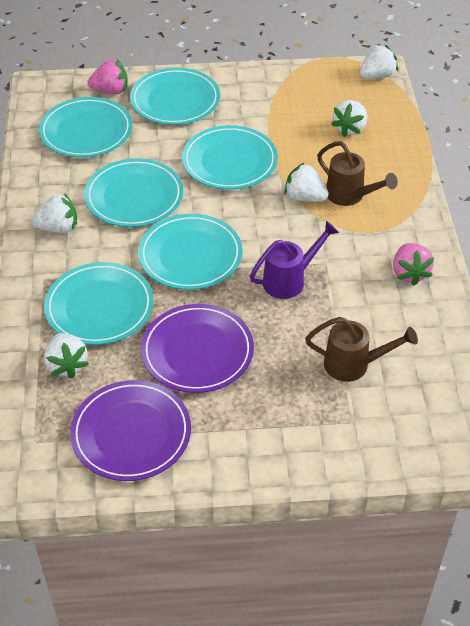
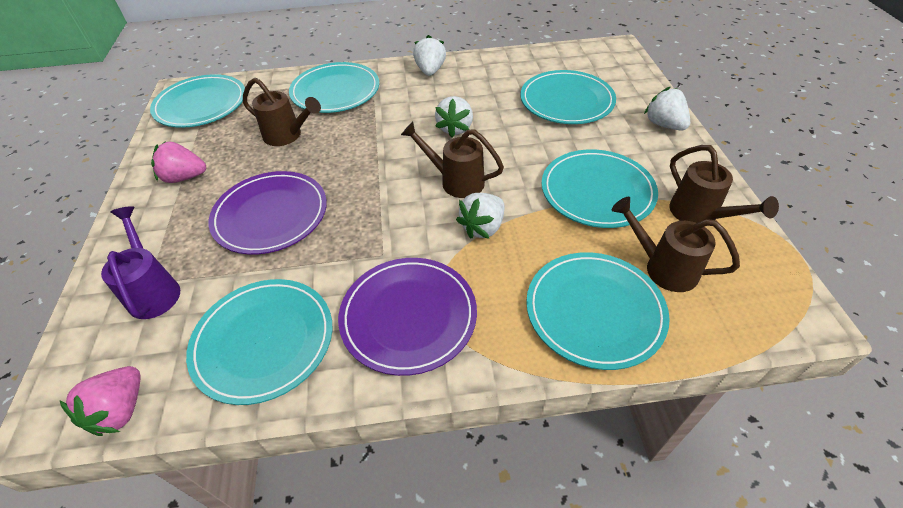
brown watering can: [305,317,418,382] [317,141,398,206] = 2 -> [243,78,321,146] [401,121,504,198] [612,197,740,292] [670,145,779,223] = 4
white strawberry: [31,193,77,233] [44,333,89,378] [284,162,329,202] [331,100,367,137] [360,44,398,79] = 5 -> [413,35,446,76] [435,96,473,137] [456,193,505,239] [644,86,690,130] = 4

